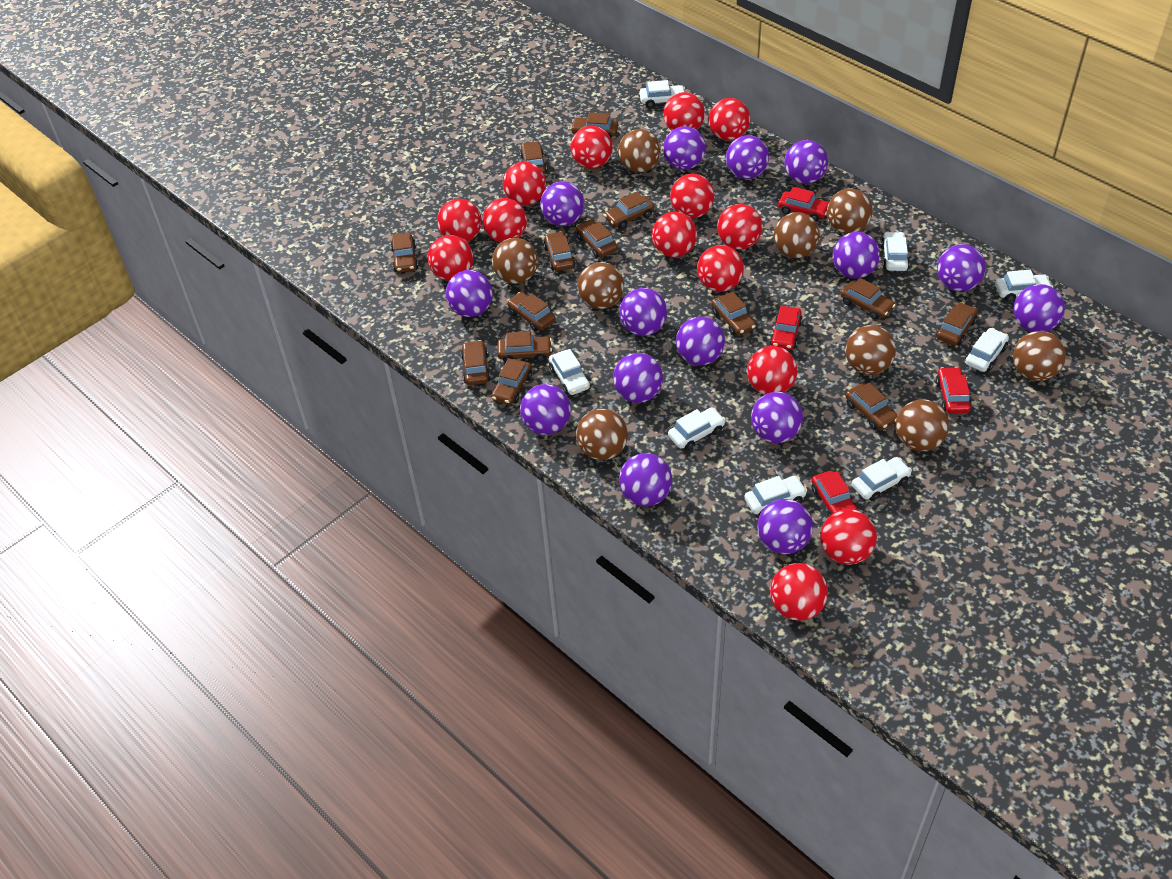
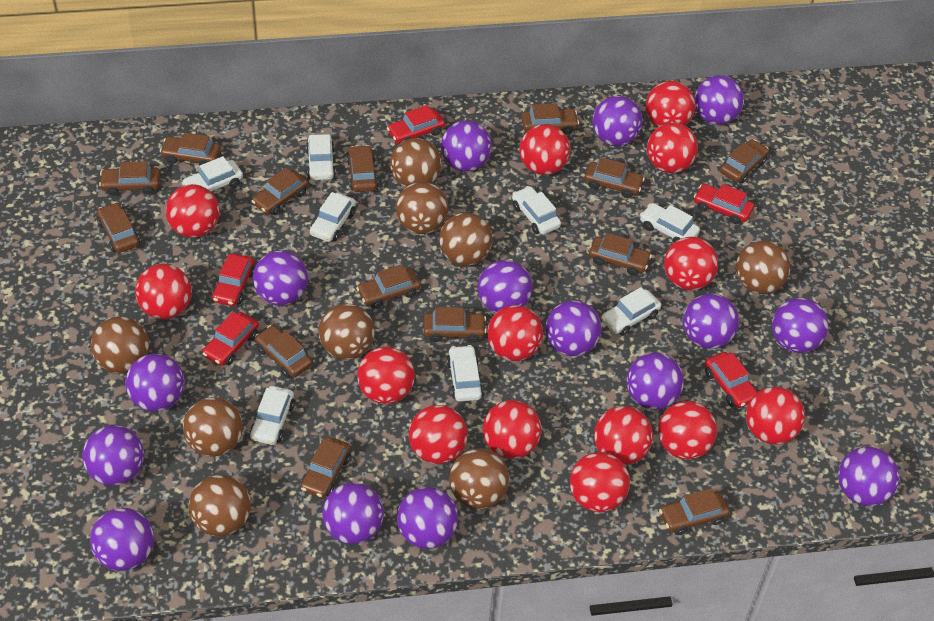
red car: [770,306,803,350] [778,187,829,221] [811,471,858,517] [936,367,972,414] = 4 -> [202,312,259,366] [212,254,255,306] [387,105,445,144] [694,184,754,224] [705,352,757,408] = 5

